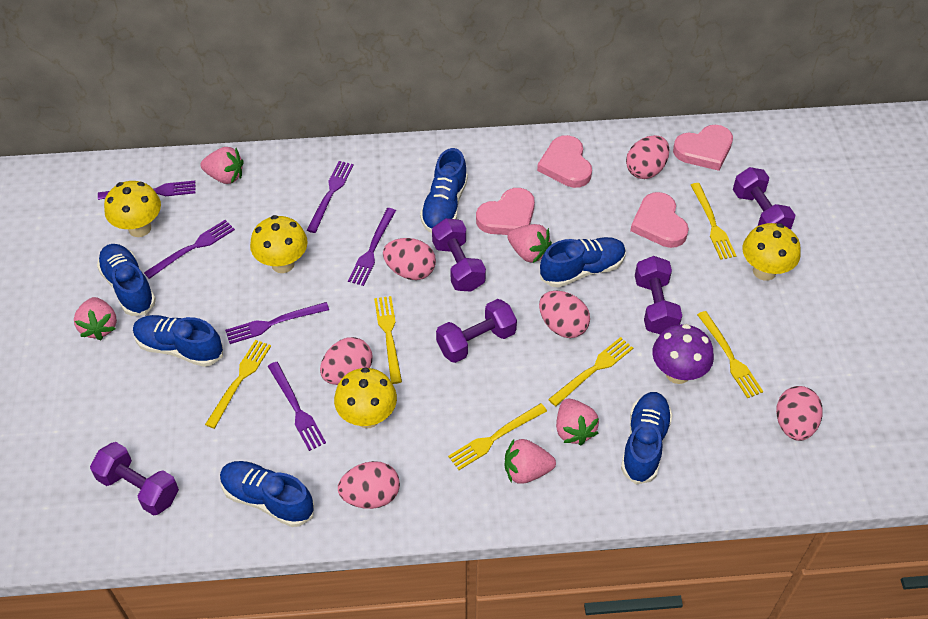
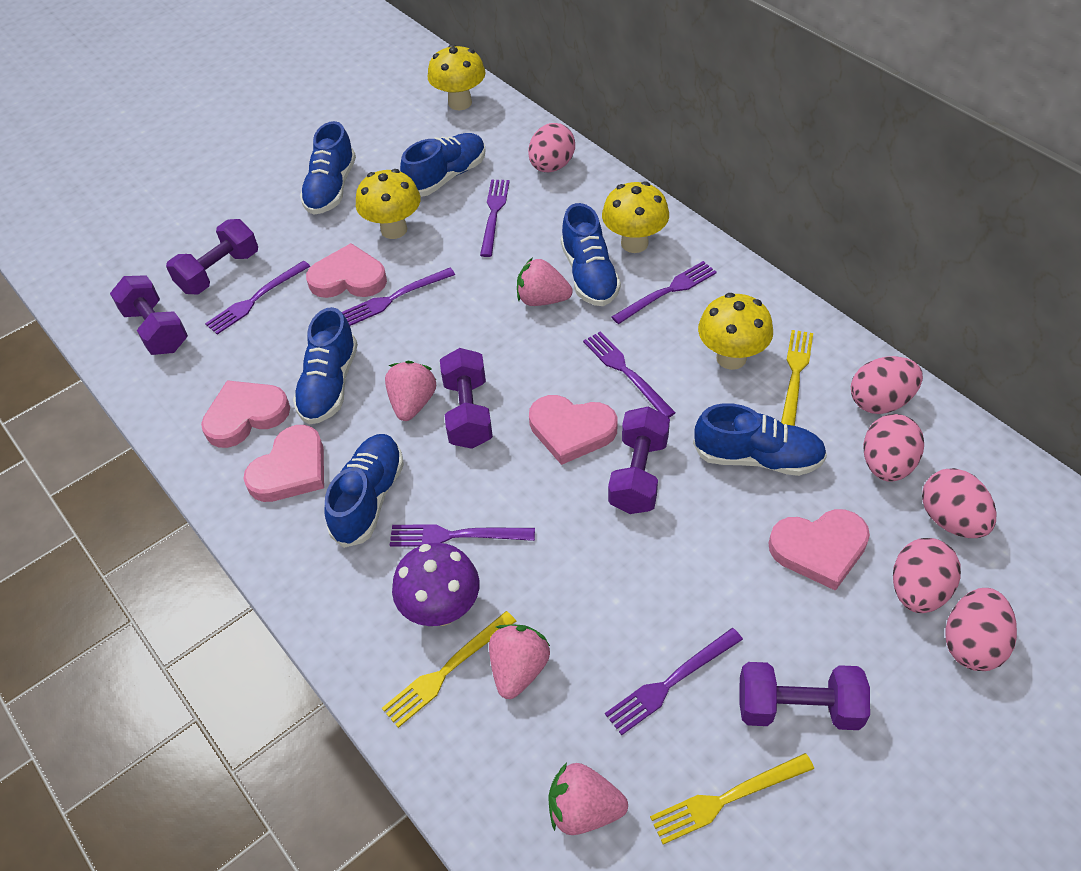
pink heart: [476,188,535,235] [537,135,592,188] [630,192,689,248] [673,125,733,171] = 4 -> [201,380,290,448] [243,425,324,502] [306,243,387,298] [529,395,618,465] [768,509,870,591] = 5
pink strawberry: [74,297,117,340] [200,147,244,184] [505,439,556,484] [507,224,552,263] [556,398,599,445] = 5 -> [385,361,436,421] [489,624,550,699] [517,257,573,306] [548,762,628,835] = 4
purple fork: [98,181,195,200] [144,220,235,279] [225,302,329,344] [268,362,326,451] [307,161,354,233] [348,208,396,286] = 6 -> [205,260,310,335] [342,268,455,326] [390,524,535,547] [480,179,510,257] [583,331,676,418] [605,628,743,735] [612,261,717,324] = 7
yellow fork: [205,340,271,429] [374,296,402,384] [448,403,547,470] [548,337,633,406] [691,183,736,260] [697,311,764,398] = 6 -> [382,611,516,728] [650,753,814,845] [781,330,813,426] = 3

